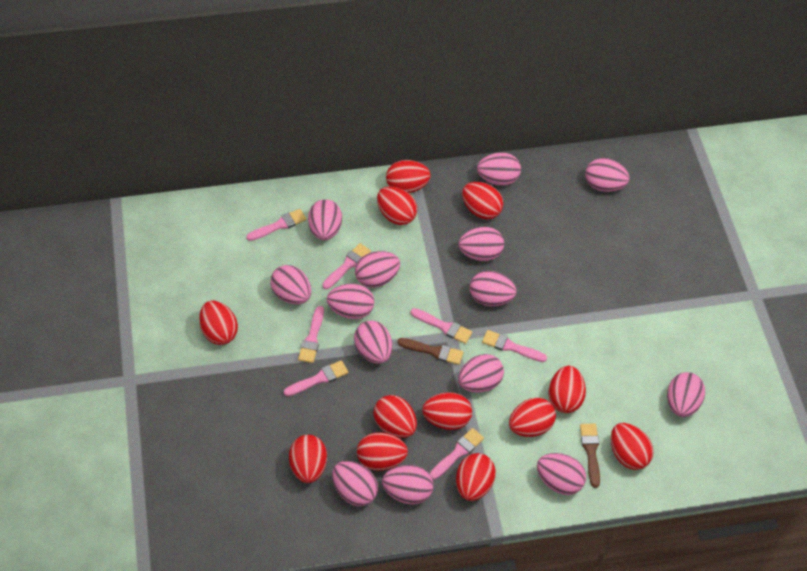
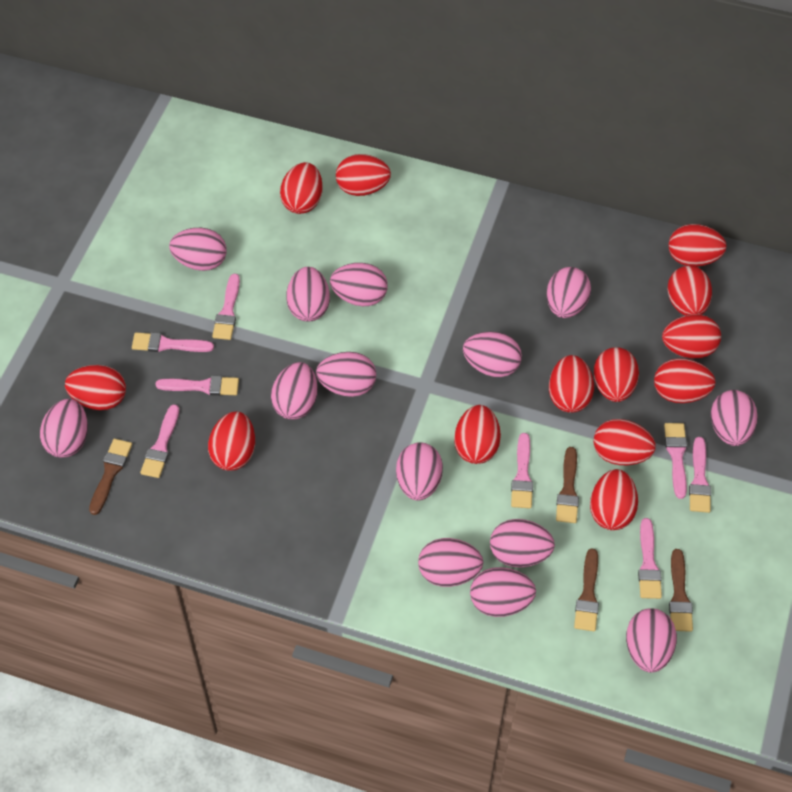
brown brush: [397,338,463,365] [580,424,600,488] = 2 -> [89,439,132,515] [556,447,579,523] [574,549,599,631] [669,549,693,632] = 4
pink brush: [247,209,307,241] [284,360,348,396] [298,306,324,363] [322,243,371,289] [410,308,472,344] [430,428,484,480] [482,330,547,362] = 7 -> [132,332,214,352] [140,404,179,478] [156,376,239,396] [212,274,240,340] [511,433,533,509] [638,518,662,599] [664,423,687,499] [689,437,711,513] = 8
red egg: [199,301,238,345] [289,435,327,483] [357,432,408,471] [373,395,417,438] [377,186,417,225] [386,160,431,193] [422,392,472,430] [456,453,496,501] [462,182,503,220] [509,398,556,437] [548,366,586,413] [611,423,653,470] = 12 -> [65,365,126,410] [208,411,255,471] [280,162,323,214] [336,154,391,196] [454,405,501,464] [549,355,594,413] [590,469,638,530] [594,347,639,402] [594,419,656,465] [654,358,716,403] [662,314,721,358] [667,266,712,316] [668,224,727,267] = 13

